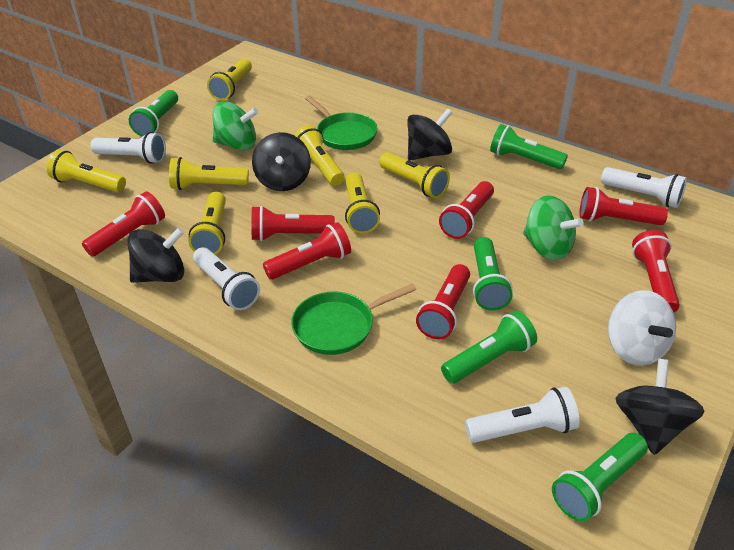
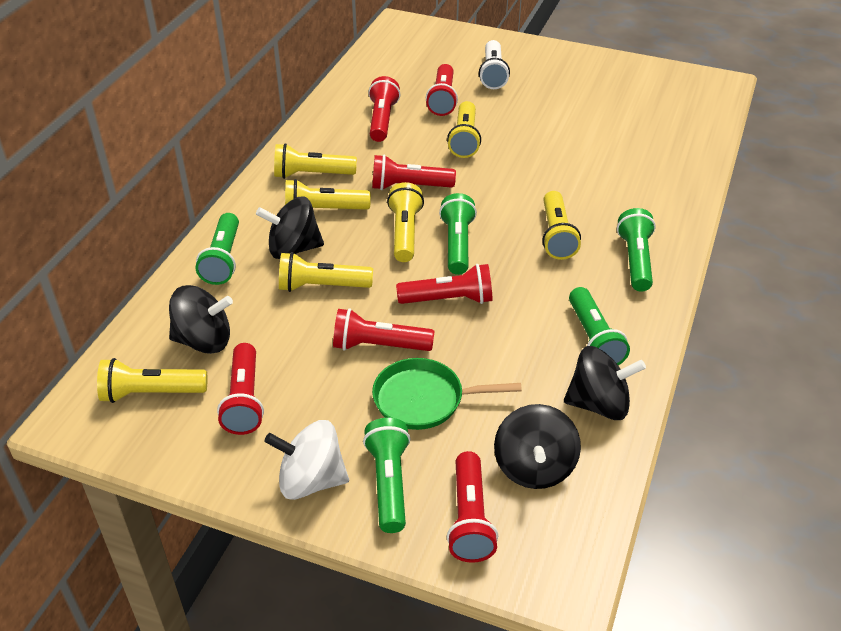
green pan: [291,284,416,355] [305,96,377,150] = 2 -> [372,358,522,430] = 1
green spinning top: [213,101,258,151] [523,195,584,260] = 2 -> none = 0
white flashlight: [90,132,166,164] [193,247,260,310] [465,387,580,443] [601,167,687,208] = 4 -> [479,40,510,89] = 1

